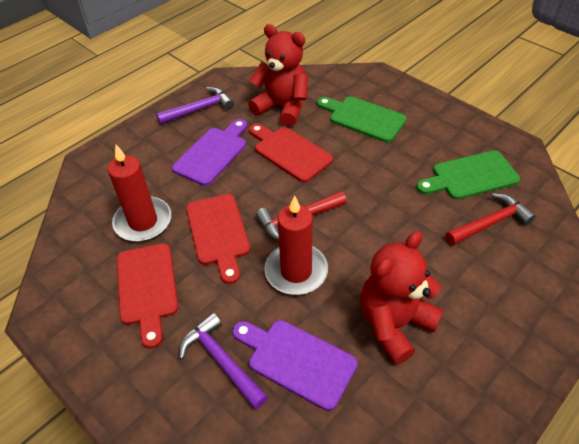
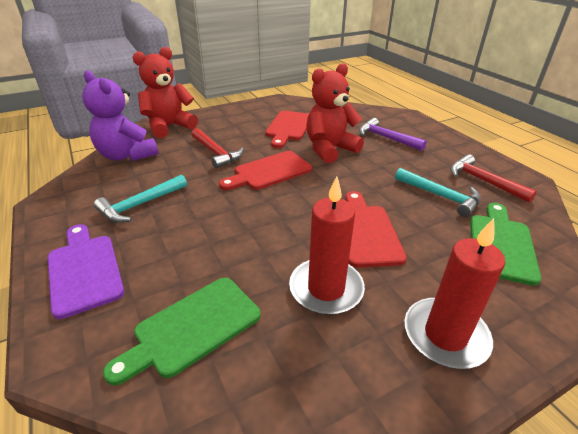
purple cutting board: [172,119,247,186] [233,320,358,411] = 2 -> [47,224,124,319] = 1
purple hammer: [156,87,234,125] [179,313,268,409] = 2 -> [359,118,427,151] = 1
purple teddy bear: none = 0 -> [82,70,158,161] = 1
turquoise hammer: none = 0 -> [94,174,187,223] [395,168,481,217] = 2

